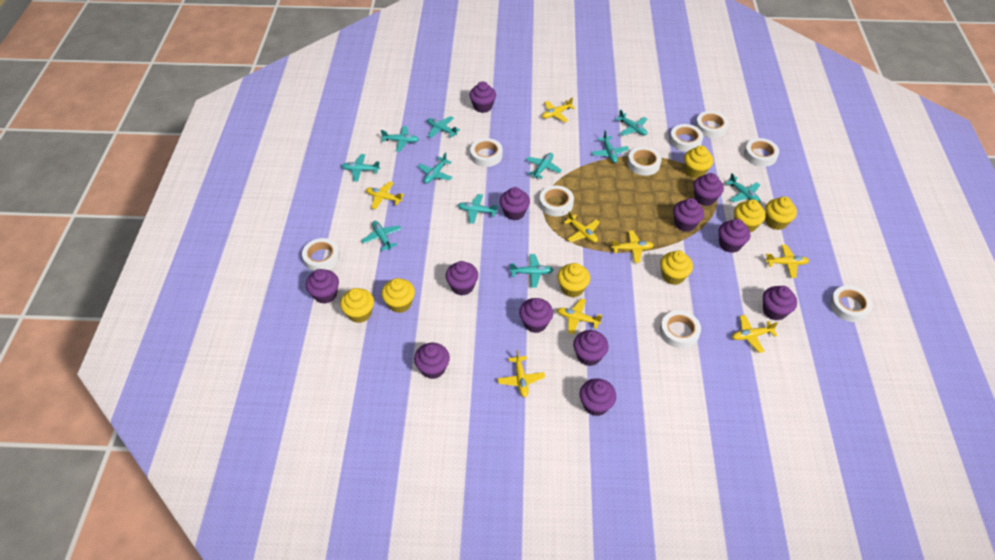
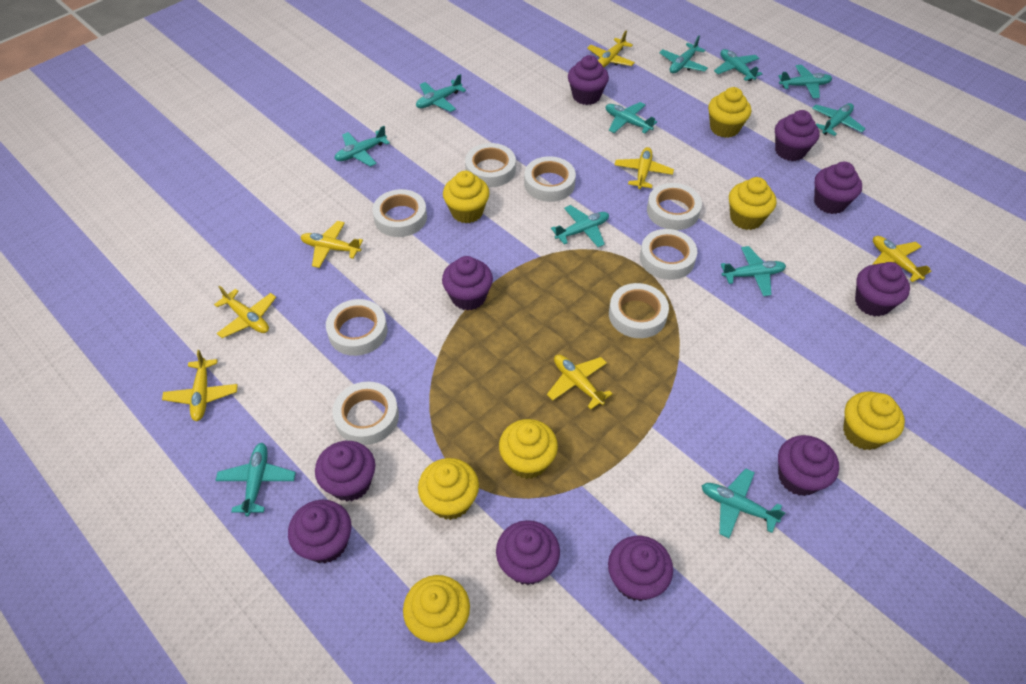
purple cupcake: [306,269,339,304] [414,343,450,379] [446,261,478,296] [469,81,496,113] [500,187,530,220] [519,298,553,333] [573,330,608,366] [580,378,616,416] [673,198,704,232] [693,173,724,206] [718,219,750,253] [763,286,797,321] = 12 -> [288,500,351,563] [315,441,375,502] [442,256,493,311] [496,520,560,585] [568,55,609,105] [608,536,673,601] [775,110,820,161] [778,435,839,496] [814,161,862,214] [855,262,910,316] = 10
white tape: [302,238,340,271] [470,138,503,167] [539,185,574,217] [627,147,662,176] [660,310,701,348] [670,124,703,152] [695,111,729,138] [744,138,779,167] [830,285,873,322] = 9 -> [326,299,387,356] [332,382,399,445] [372,189,427,237] [465,143,516,187] [524,156,576,202] [609,283,669,338] [640,229,697,280] [647,183,702,230] = 8
yellow plane: [366,181,404,209] [498,350,545,397] [542,97,575,122] [557,299,602,335] [564,211,600,242] [611,231,654,263] [732,315,778,353] [766,245,809,278] = 8 -> [162,350,238,421] [214,286,276,338] [301,221,363,268] [547,354,613,410] [587,31,635,67] [615,147,674,189] [872,236,931,282] = 7

